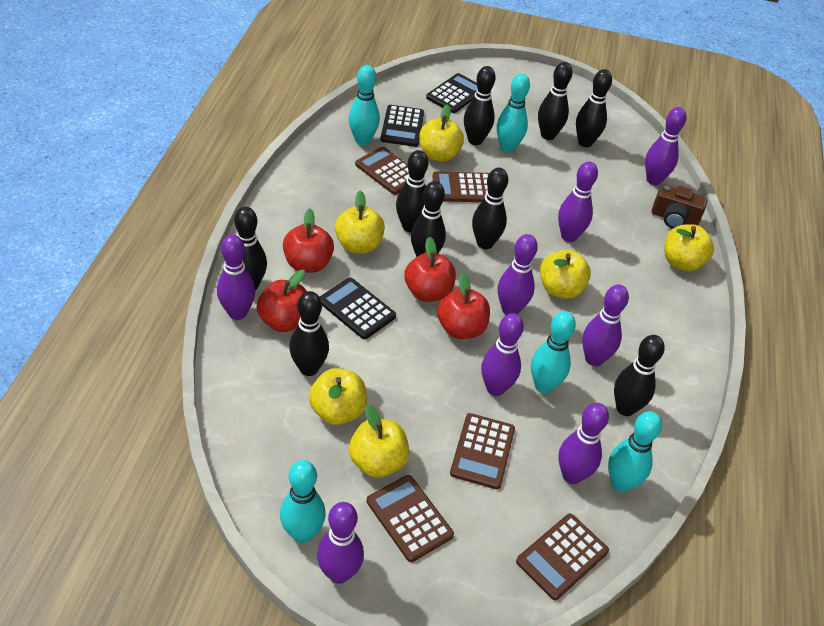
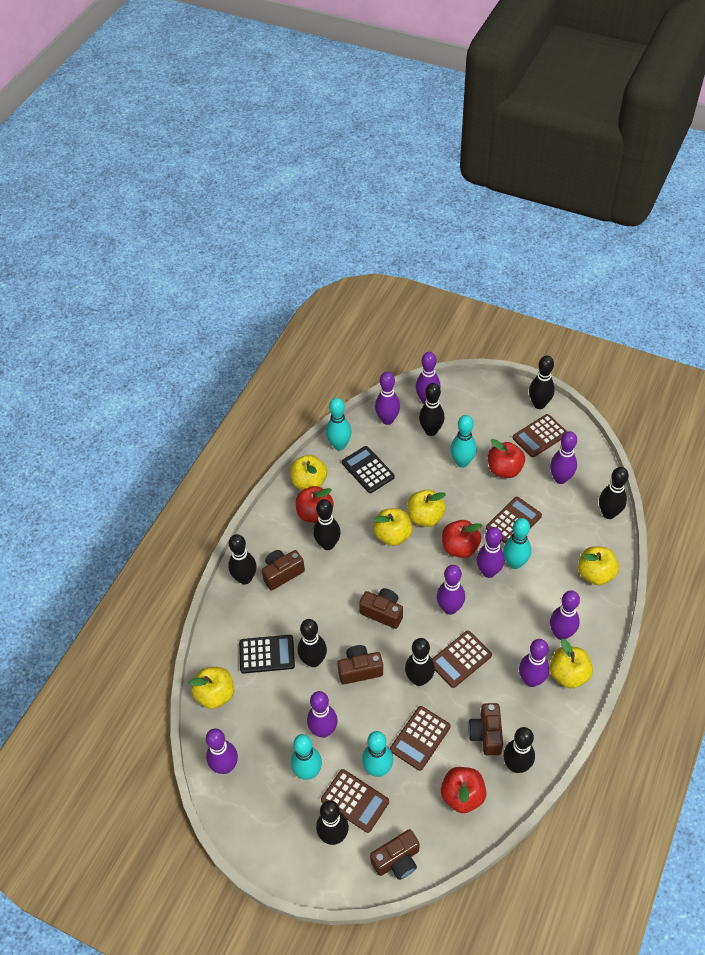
black calculator: [320,278,396,339] [380,105,424,147] [426,73,477,113] = 3 -> [239,635,295,674] [342,446,395,493] = 2
brown camera: [652,184,707,229] = 1 -> [262,550,305,590] [337,645,383,684] [359,588,403,629] [370,829,420,880] [468,703,503,755] = 5
purple bowling pin: [217,235,255,320] [317,502,364,584] [481,313,524,396] [498,234,538,315] [558,161,598,242] [559,403,609,484] [582,285,629,366] [645,107,686,185] = 8 -> [206,728,238,774] [307,691,338,738] [375,372,400,425] [416,352,441,404] [437,565,465,615] [477,527,505,578] [519,639,549,687] [550,431,577,484] [550,590,580,640] = 9

